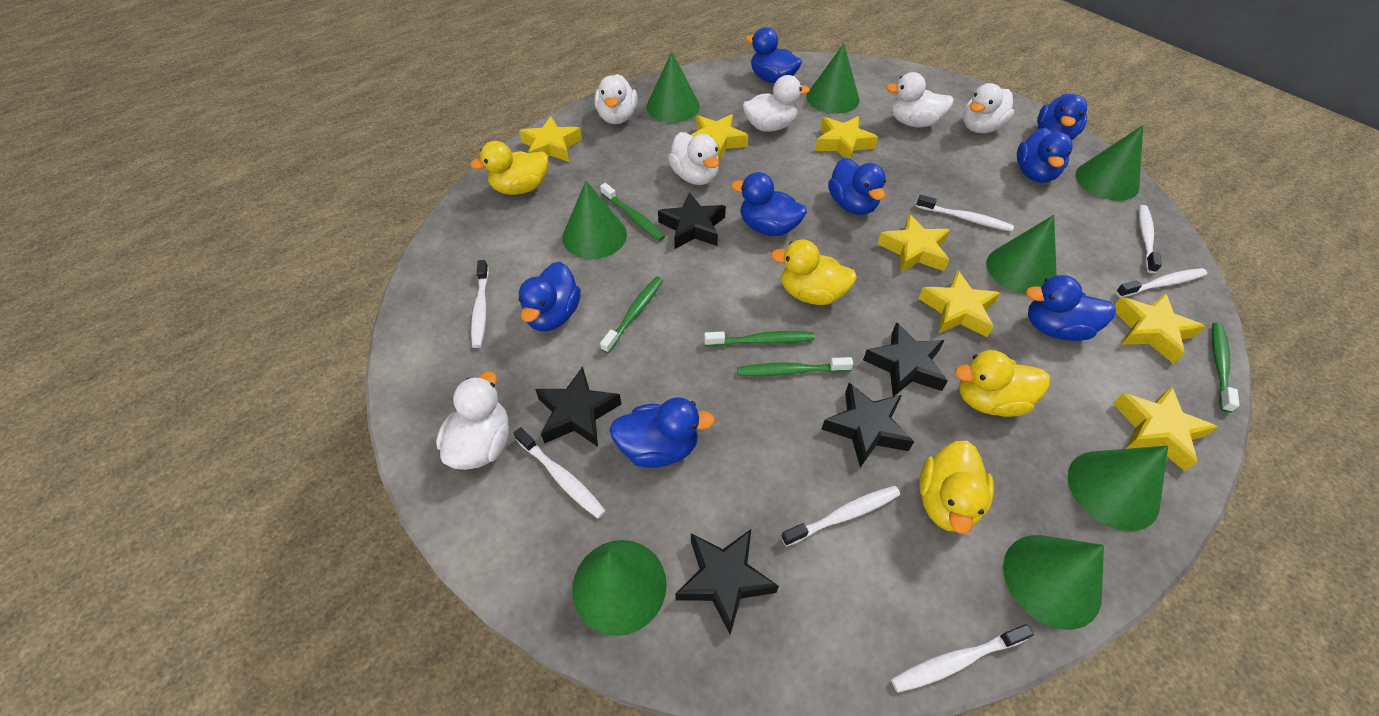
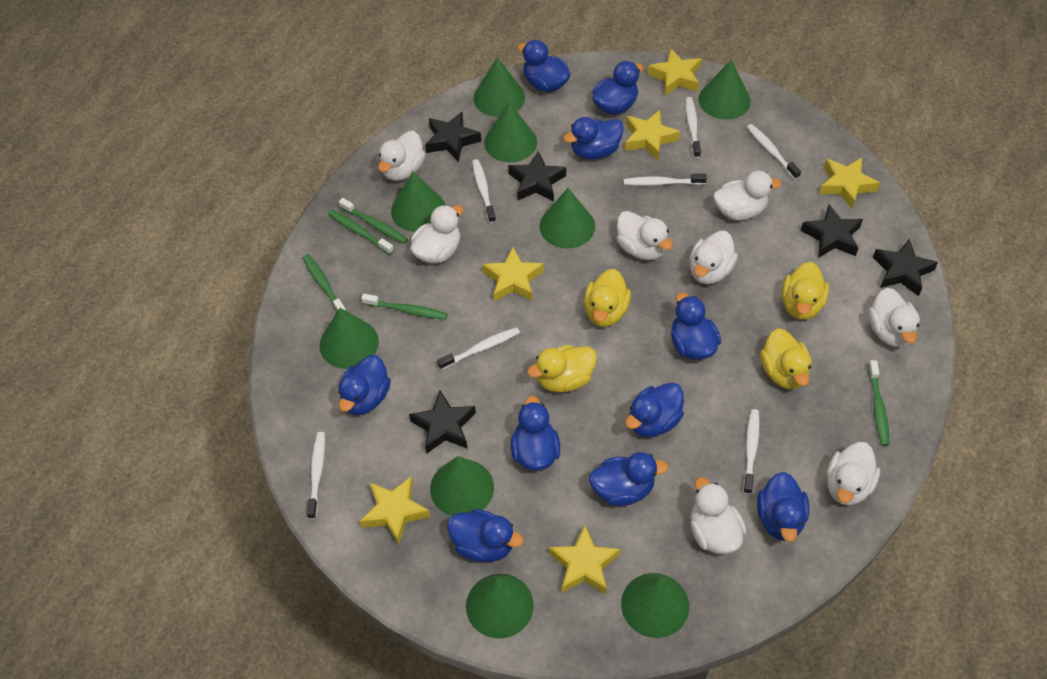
blue duck: [518,262,581,331] [610,397,715,468] [731,172,807,236] [745,27,802,84] [828,158,886,215] [1017,128,1073,183] [1026,275,1116,341] [1037,94,1087,140] = 8 -> [338,355,391,415] [447,509,524,562] [511,396,560,471] [517,40,570,92] [564,117,624,160] [589,452,668,506] [592,61,644,115] [625,382,684,437] [671,293,721,360] [757,472,809,542] = 10
green cone: [562,181,627,259] [572,540,667,636] [646,52,700,122] [807,44,860,114] [986,215,1057,295] [1003,535,1104,630] [1068,446,1168,531] [1075,125,1143,201] = 8 -> [319,308,379,369] [391,172,445,232] [430,456,494,516] [466,574,534,639] [474,57,525,117] [484,103,537,162] [539,188,595,248] [621,573,689,638] [698,60,751,119] = 9
white duck: [436,371,509,470] [594,74,637,124] [668,132,719,185] [743,75,810,132] [886,72,954,127] [963,83,1015,133] = 6 -> [378,131,426,181] [410,205,463,263] [616,211,673,260] [690,231,738,284] [690,477,746,554] [713,171,781,221] [826,442,880,506] [868,288,920,347] = 8
yellow star: [519,116,582,162] [691,114,748,162] [815,116,878,159] [877,214,950,273] [918,271,1000,337] [1113,386,1218,471] [1115,293,1205,364] = 7 -> [360,476,430,545] [482,247,544,301] [549,525,620,594] [625,110,680,160] [647,49,702,95] [819,158,880,208] = 6

